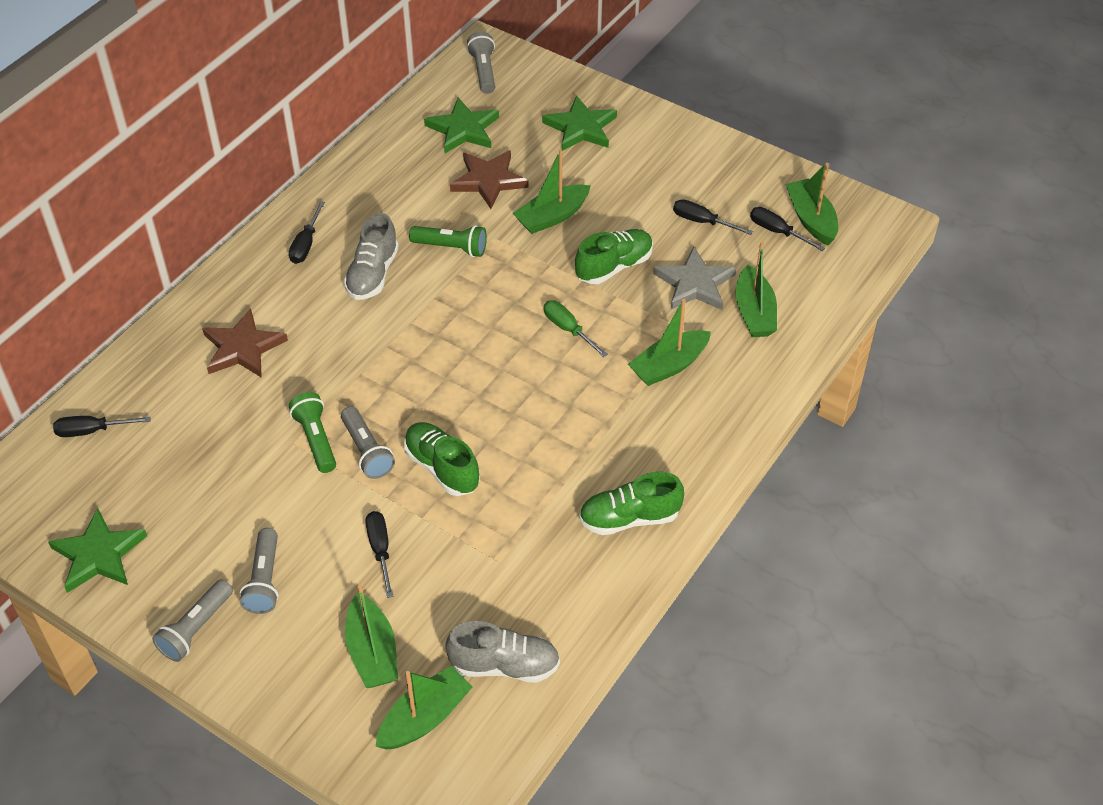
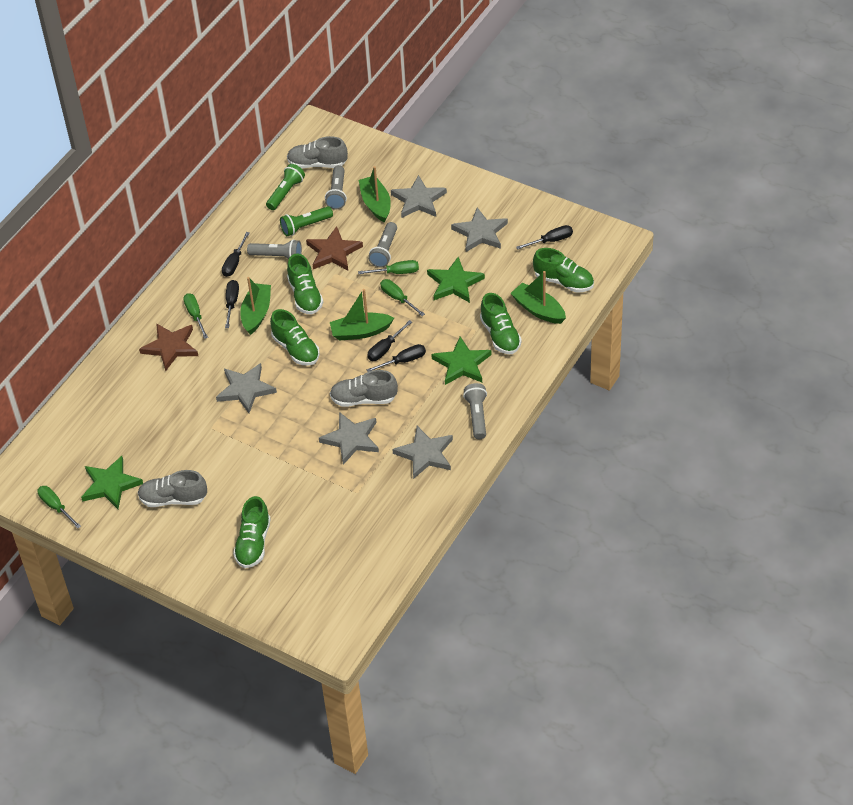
green boat: [345,585,398,688] [376,666,473,750] [513,149,591,234] [628,299,711,386] [735,242,777,337] [785,163,838,245] = 6 -> [240,277,271,335] [330,289,394,341] [359,166,391,223] [510,271,566,324] = 4
green screwdriver: [544,300,608,357] = 1 -> [37,486,81,529] [183,293,208,339] [358,260,419,274] [380,279,425,316] = 4
green shoe: [404,422,480,496] [575,229,653,284] [579,472,684,535] = 3 -> [233,496,271,568] [270,309,320,366] [287,254,324,314] [480,293,522,354] [533,248,594,293] = 5
grey shoe: [344,213,399,300] [445,621,560,683] = 2 -> [138,470,207,507] [287,136,348,169] [330,370,398,407] = 3
grey star: [653,247,736,310] = 1 -> [216,363,277,413] [319,412,379,465] [391,175,447,218] [392,426,453,479] [451,208,508,252] = 5

